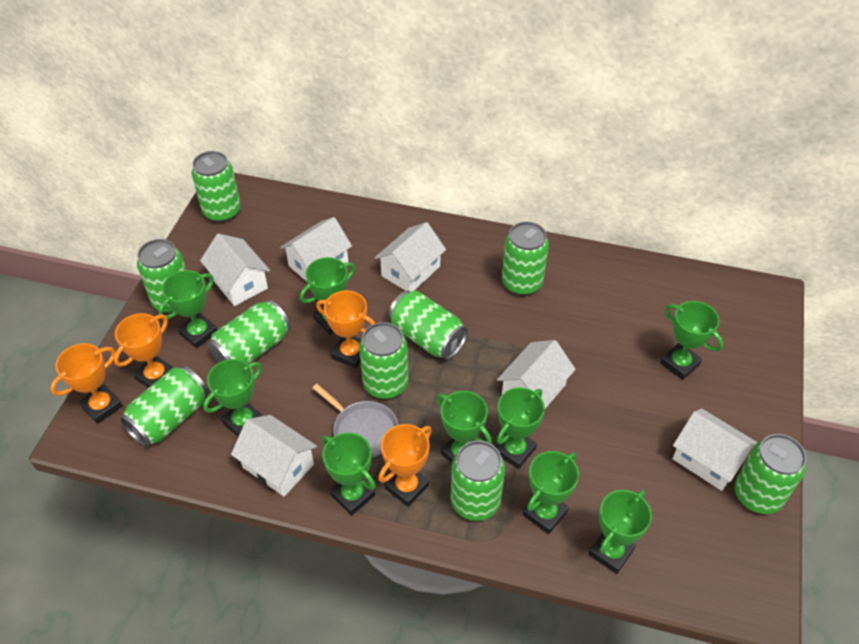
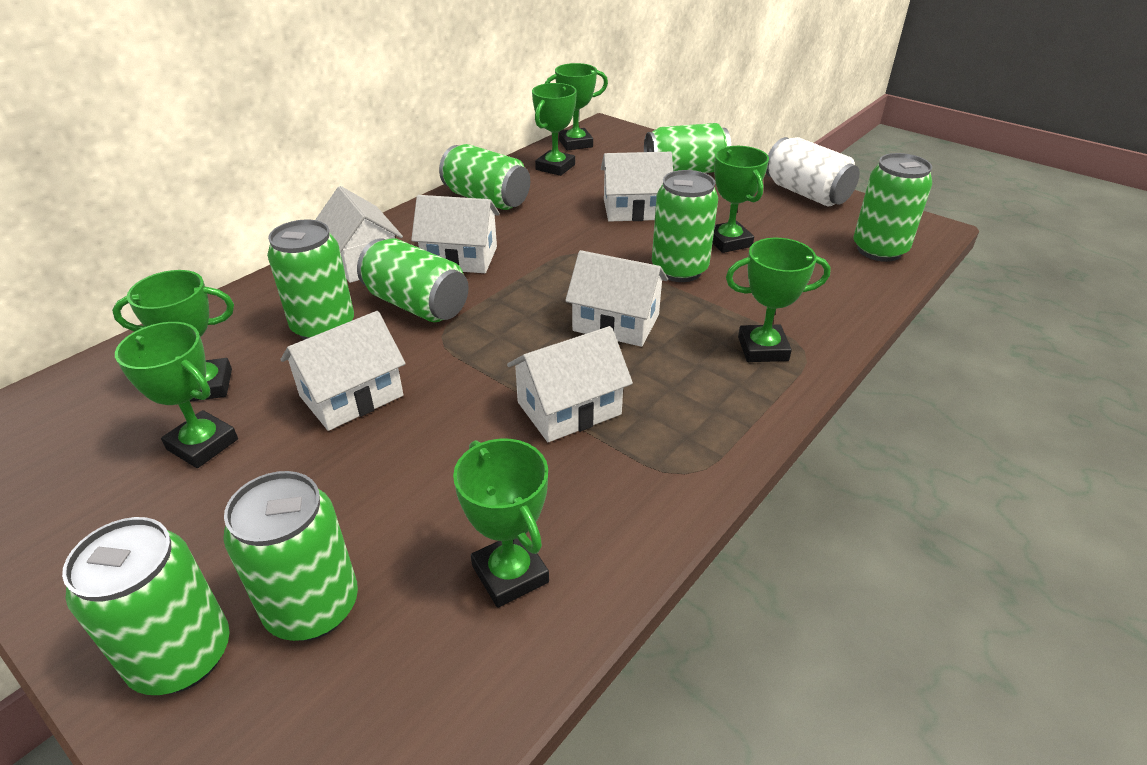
green can: [119,366,208,447] [137,239,186,314] [192,151,241,223] [208,300,291,364] [359,322,408,399] [389,290,468,360] [451,440,505,521] [502,222,549,296] [735,434,806,514] = 9 -> [62,517,230,695] [223,471,358,641] [267,220,354,340] [357,238,469,322] [439,144,530,210] [644,123,731,173] [652,170,718,282] [853,153,932,262] = 8
green trophy: [158,270,217,348] [203,359,263,437] [300,257,355,335] [322,433,376,516] [437,391,492,464] [495,387,545,469] [523,451,579,534] [589,490,652,574] [660,301,723,380] = 9 -> [112,270,234,402] [115,322,238,468] [453,439,549,608] [532,83,577,176] [544,63,608,151] [712,146,769,253] [726,238,831,362] = 7
grey pan: [312,384,398,458] = 1 -> none = 0
orange trophy: [50,343,123,424] [114,313,174,388] [316,290,375,368] [378,424,432,507] = 4 -> none = 0
white can: none = 0 -> [766,137,860,207] = 1

